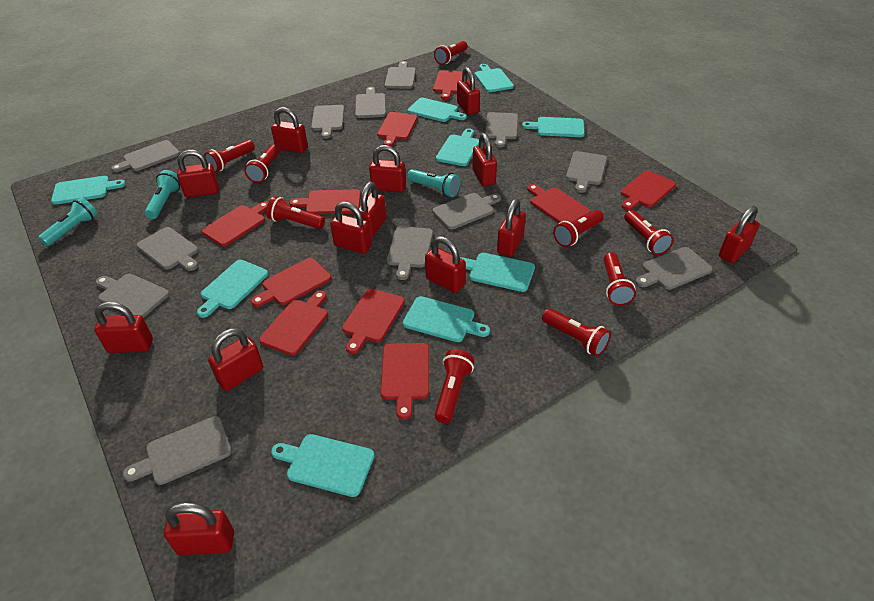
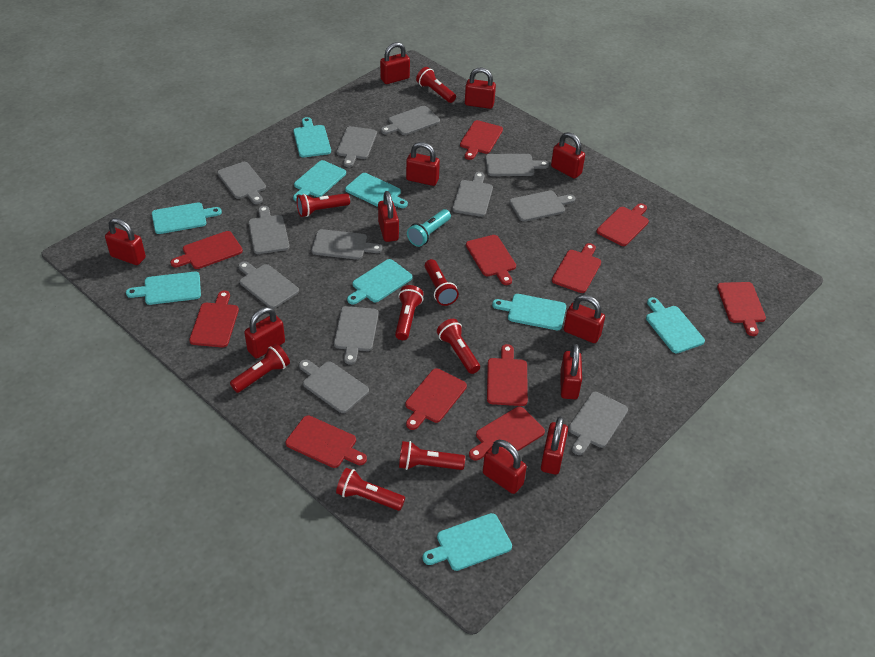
red cutting board: [201,201,268,246] [251,258,331,307] [259,291,328,356] [289,189,361,214] [342,289,405,354] [377,112,418,147] [380,343,429,420] [433,70,463,100] [527,184,591,223] [620,170,676,210] = 10 -> [170,231,243,269] [189,290,239,348] [286,416,367,468] [405,368,467,430] [460,120,503,160] [466,235,516,285] [469,406,545,461] [487,344,528,406] [552,243,601,293] [597,203,649,246] [717,282,766,336] = 11
red flashlight: [204,140,255,173] [244,145,280,183] [266,196,325,229] [434,41,468,65] [434,349,474,424] [542,308,611,356] [553,210,604,247] [603,252,636,306] [624,210,674,255] = 9 -> [230,344,290,393] [297,193,350,217] [336,468,405,511] [395,285,423,340] [399,441,465,470] [416,67,456,103] [425,259,459,306] [437,319,480,374] = 8
red padlock: [94,302,153,353] [164,502,234,555] [177,150,219,198] [208,328,263,391] [271,107,308,153] [330,202,372,254] [358,182,386,238] [369,145,406,192] [425,236,466,293] [457,67,480,115] [472,133,497,186] [497,199,526,257] [719,206,760,263] = 13 -> [105,218,146,265] [244,307,285,359] [378,191,399,242] [380,42,410,84] [406,142,440,186] [465,68,496,109] [483,440,527,494] [541,417,568,475] [551,132,585,179] [560,344,582,399] [564,295,605,343] = 11
turquoise flashlight: [38,197,98,246] [144,170,180,219] [407,169,460,197] = 3 -> [407,209,451,247] = 1

